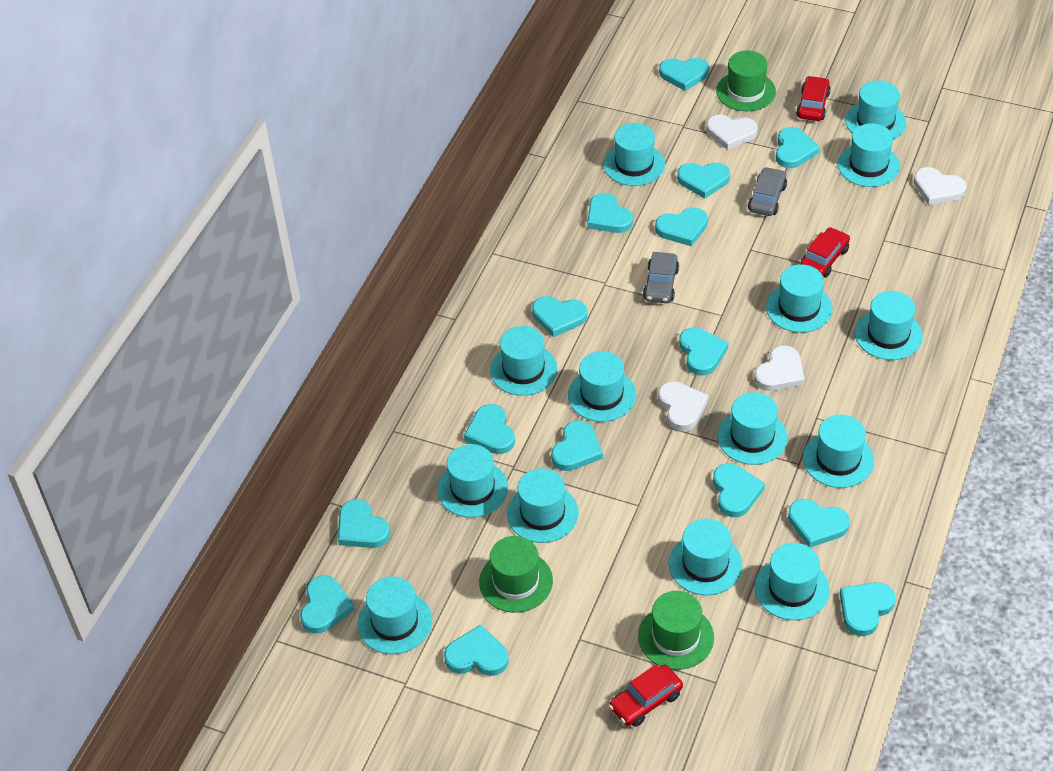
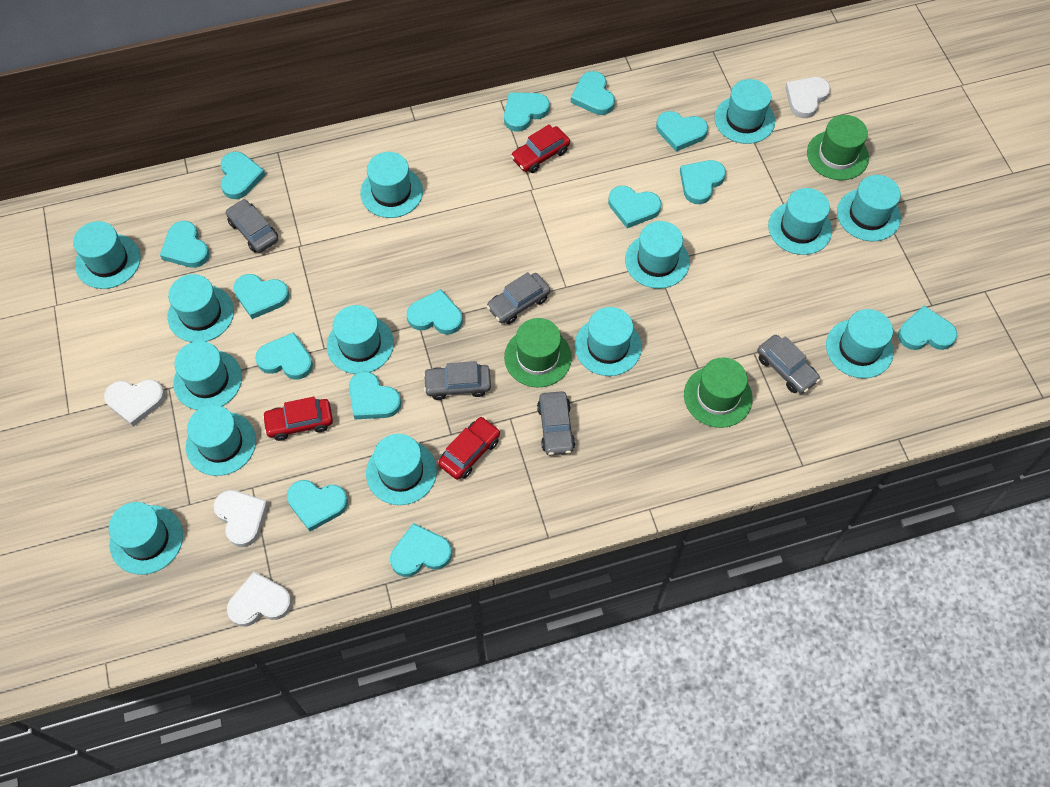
grey car: [643,252,679,303] [748,167,787,216] = 2 -> [226,199,278,253] [423,361,491,400] [486,272,550,324] [537,391,575,455] [757,335,820,394] = 5
turquoise heart: [300,575,355,634] [338,499,390,548] [444,625,509,676] [464,404,515,454] [532,296,587,337] [551,420,603,471] [587,193,633,233] [655,207,708,246] [659,58,709,91] [677,163,730,199] [679,327,729,376] [713,463,765,517] [776,127,820,168] [788,499,850,547] [840,582,896,636] = 15 -> [160,221,210,268] [220,152,265,199] [233,274,290,319] [255,332,313,379] [287,480,348,531] [349,371,401,419] [390,523,452,577] [407,289,462,334] [504,92,550,132] [571,71,615,115] [608,186,661,228] [656,111,708,151] [680,160,726,204] [898,306,957,350] = 14

